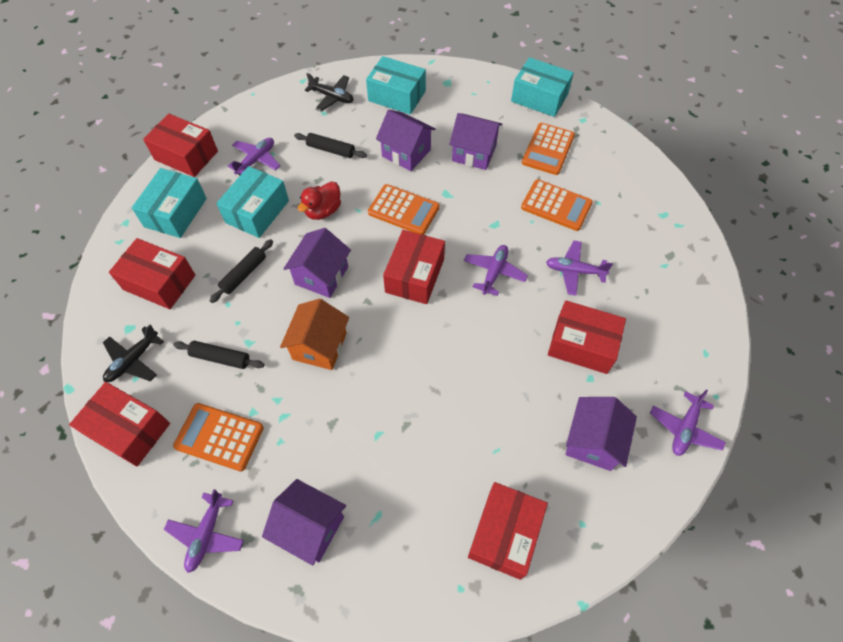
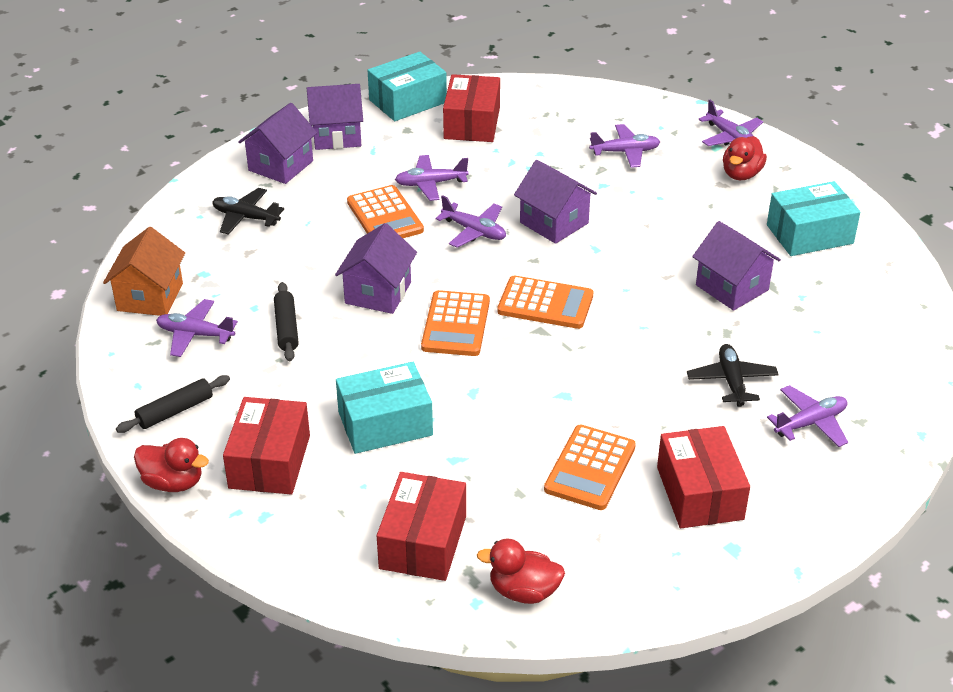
black rolling pin: [173,341,264,369] [210,239,273,303] [294,133,367,158] = 3 -> [116,375,230,433] [274,282,299,361] = 2
purple plane: [164,489,244,573] [228,138,280,175] [464,245,528,296] [546,241,613,296] [650,390,726,456] = 5 -> [156,299,238,357] [395,155,469,201] [436,195,506,248] [589,124,660,168] [698,100,763,146] [767,385,848,447] = 6
red box: [69,382,170,467] [109,238,195,309] [143,114,218,177] [383,230,445,304] [468,482,548,580] [548,300,626,374] = 6 -> [223,397,310,495] [377,472,466,581] [443,74,500,142] [657,426,750,528] = 4
red duck: [298,181,341,220] = 1 -> [134,438,209,492] [477,539,565,604] [723,136,767,180] = 3
turquoise box: [132,168,207,238] [216,166,289,238] [366,56,426,115] [511,57,574,117] = 4 -> [336,362,433,454] [368,52,447,121] [767,181,860,256] = 3

